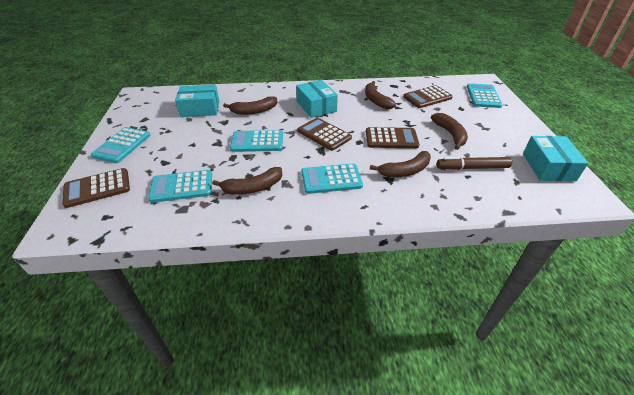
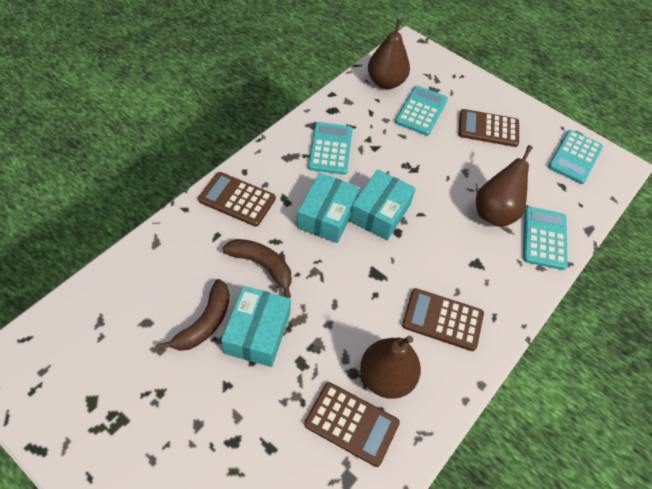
brown banana: [212,167,282,195] [223,96,277,115] [365,81,396,109] [370,151,431,178] [431,113,468,150] = 5 -> [158,279,229,351] [222,239,292,298] = 2
brown marker: [437,157,512,170] = 1 -> none = 0
brown pear: none = 0 -> [360,336,421,399] [368,19,410,89] [476,145,533,227] = 3
turquoise calculator: [91,127,151,163] [148,170,212,203] [230,130,283,152] [302,163,363,194] [467,83,503,108] = 5 -> [308,122,353,175] [395,86,448,136] [523,206,568,270] [548,130,603,184] = 4

